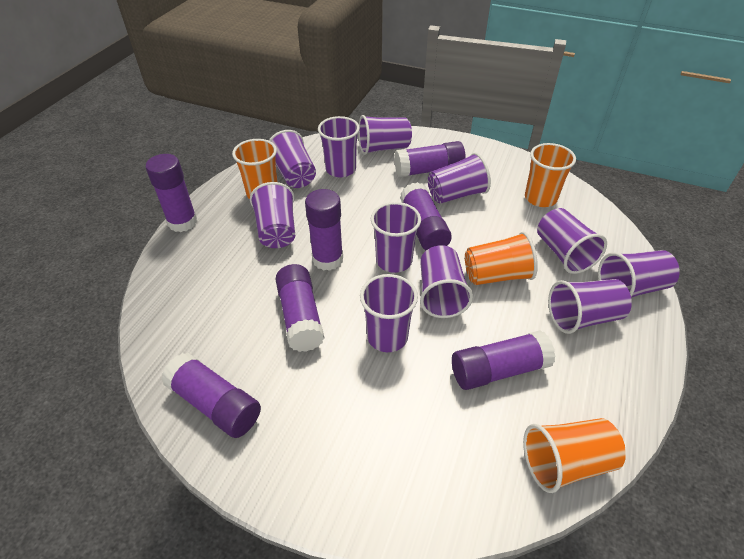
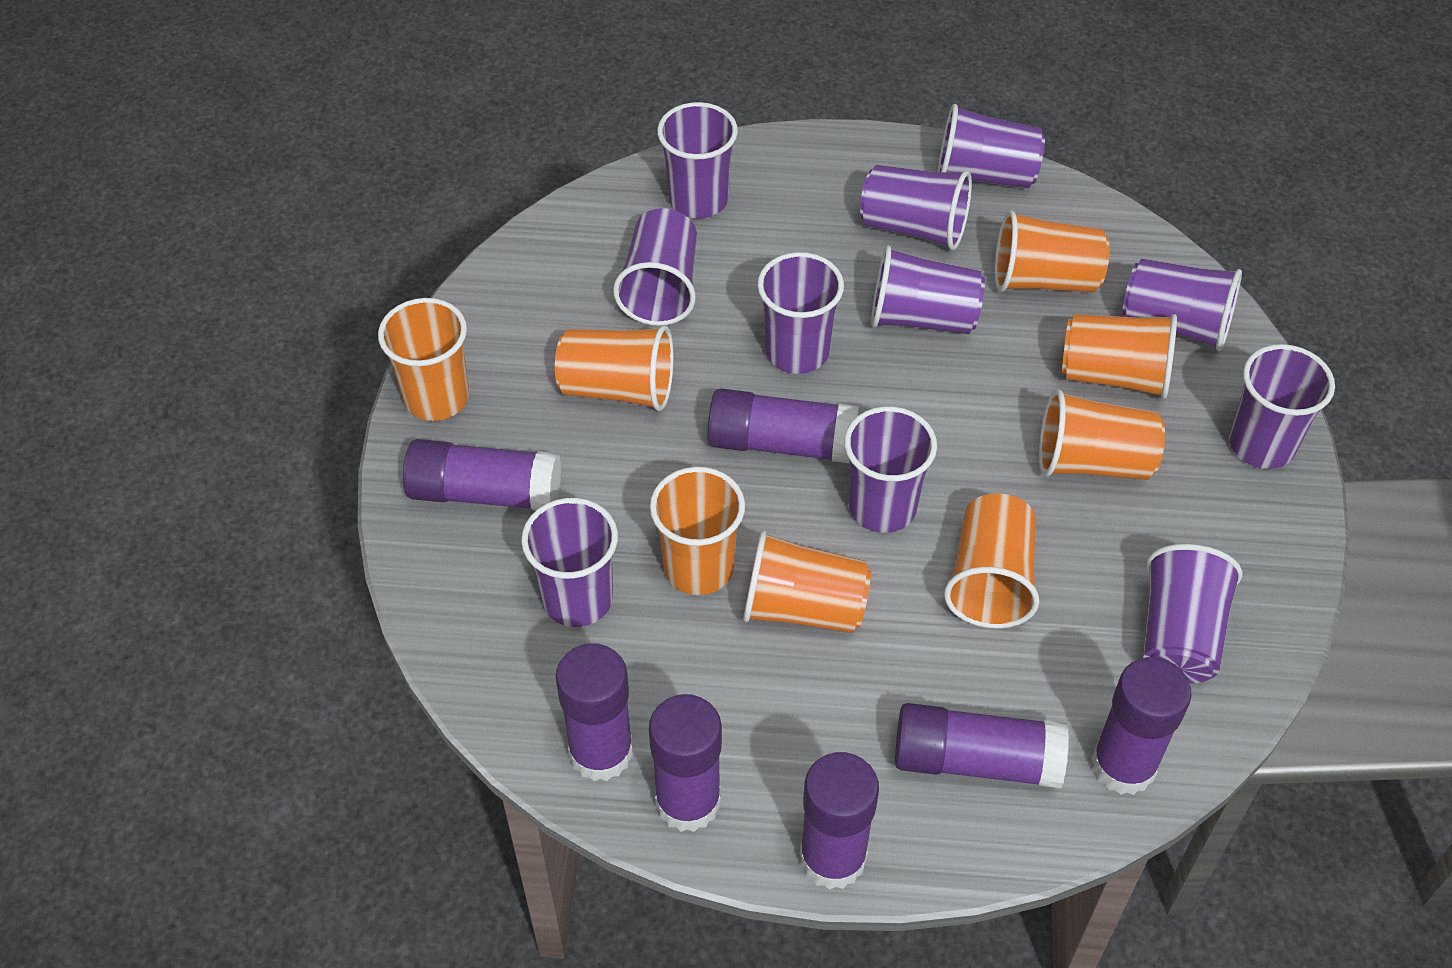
orange cup: [232,139,278,199] [465,232,538,285] [523,418,626,493] [525,143,576,207] = 4 -> [378,298,469,421] [555,325,674,411] [650,467,745,595] [743,530,871,633] [944,494,1039,629] [995,210,1110,292] [1039,389,1165,480] [1062,314,1177,399] = 8

